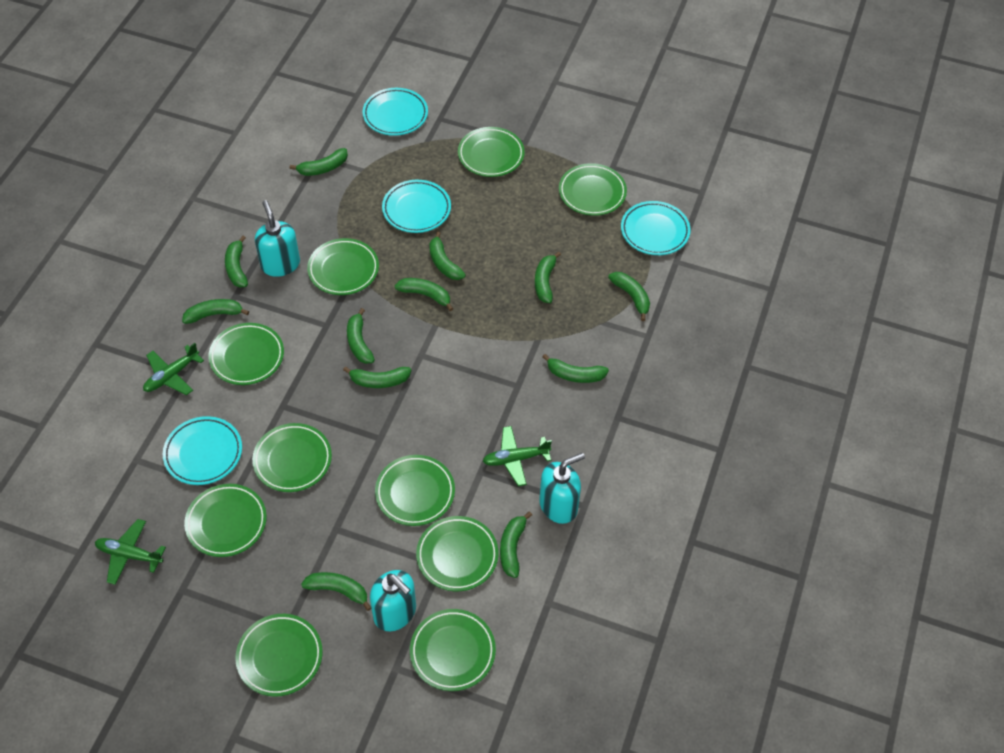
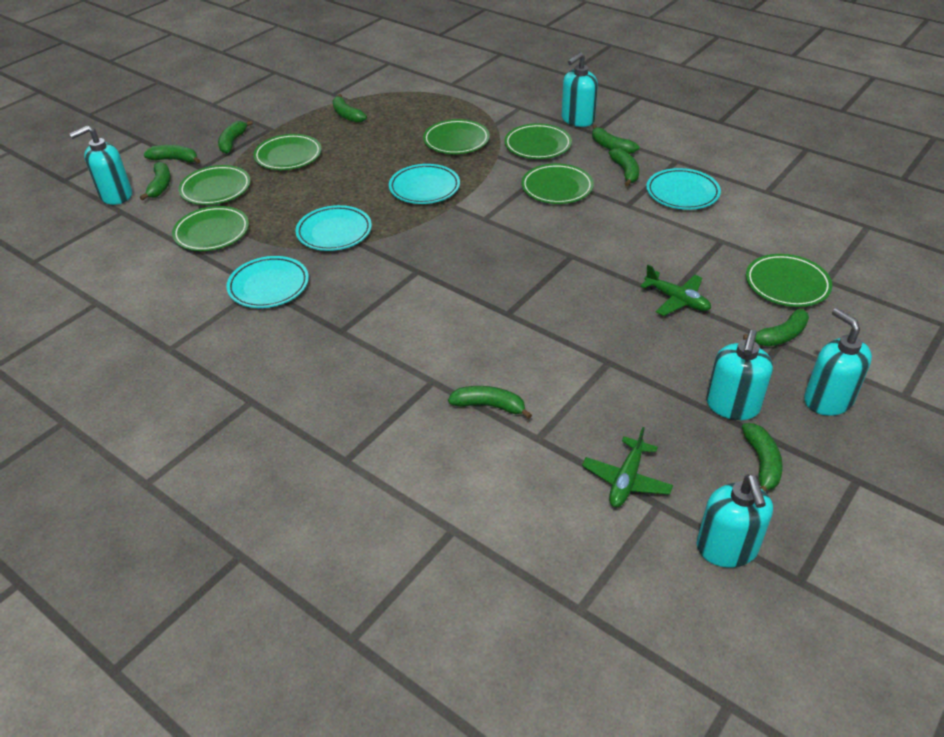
green banana: [182,299,249,324] [225,236,248,287] [290,148,348,176] [301,572,371,611] [343,367,411,388] [347,308,375,364] [395,278,453,311] [429,231,466,280] [500,511,532,578] [535,251,561,303] [542,354,609,383] [608,272,650,321] = 12 -> [140,161,171,200] [144,145,200,163] [218,120,253,154] [332,94,367,123] [448,386,532,419] [592,125,639,154] [609,148,639,186] [742,423,783,492] [743,309,809,346] = 9
green plane: [95,519,166,585] [143,343,204,395] [483,426,552,486] = 3 -> [582,427,673,507] [640,265,711,316] = 2
green plate: [184,484,267,557] [208,323,284,385] [235,614,323,697] [252,423,332,492] [307,238,379,295] [375,455,455,526] [410,609,496,691] [416,516,499,591] [458,127,525,177] [559,163,627,216] = 10 -> [172,206,249,251] [178,165,251,205] [253,134,322,170] [423,119,490,154] [504,123,572,159] [521,163,594,204] [746,254,832,307] = 7
turquoise soap dispenser: [255,200,300,277] [370,570,416,632] [539,453,585,524] = 3 -> [70,126,132,205] [561,52,598,127] [697,474,773,568] [706,330,773,420] [804,308,872,416] = 5

